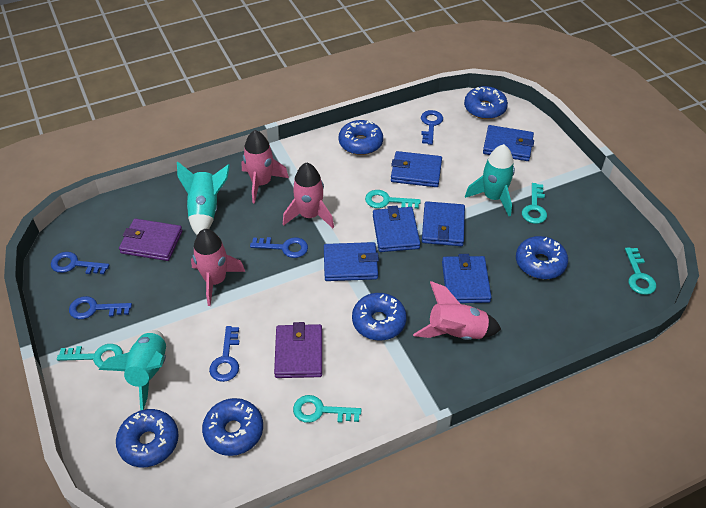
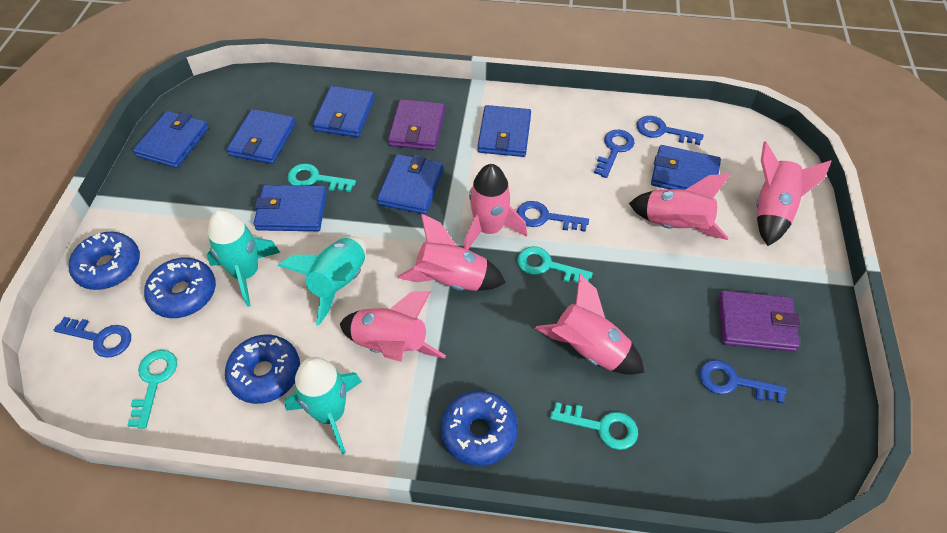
blue donut: [116,409,179,467] [202,398,263,456] [339,120,383,155] [352,293,407,341] [464,86,508,119] [516,236,568,279] = 6 -> [69,232,140,290] [144,257,216,318] [225,335,300,404] [441,391,518,466] = 4
blue wallet: [324,242,379,281] [373,206,420,252] [391,151,442,187] [422,201,465,246] [442,254,492,303] [483,125,534,161] = 6 -> [133,111,209,168] [227,109,296,164] [254,185,327,231] [313,86,375,137] [377,154,443,214] [478,105,531,157] [651,145,721,190] = 7
pink rocket: [191,229,245,306] [242,130,289,204] [283,162,334,228] [413,281,501,340] = 4 -> [340,291,446,362] [398,214,506,291] [464,164,527,250] [535,274,644,375] [629,174,731,240] [757,141,832,246] = 6
turquoise key: [57,344,123,368] [293,395,362,423] [365,190,421,209] [522,183,547,224] [625,247,656,295] = 5 -> [128,350,177,429] [287,163,356,192] [517,247,593,283] [550,402,638,450] = 4

